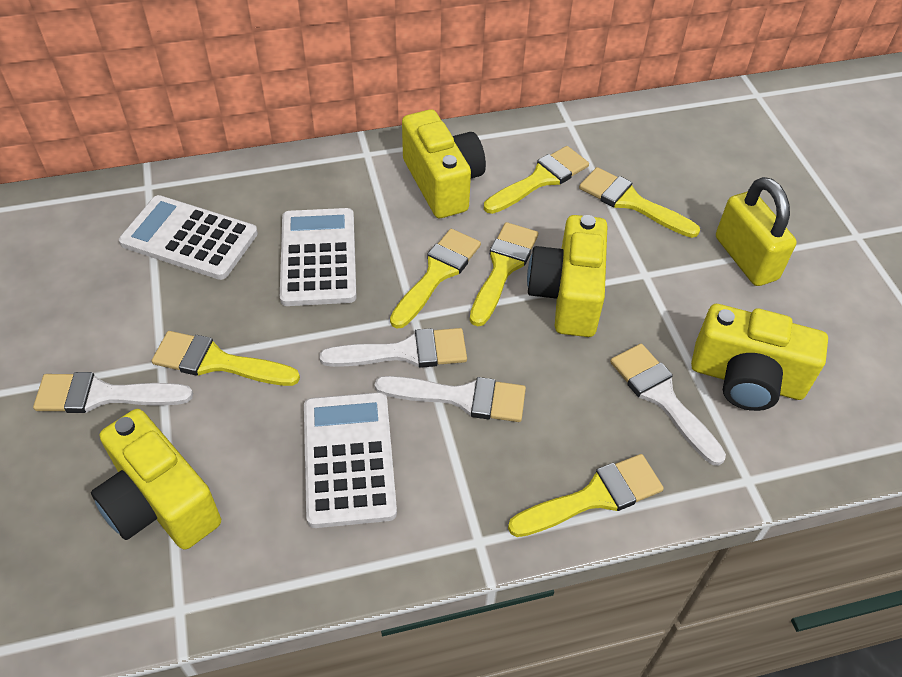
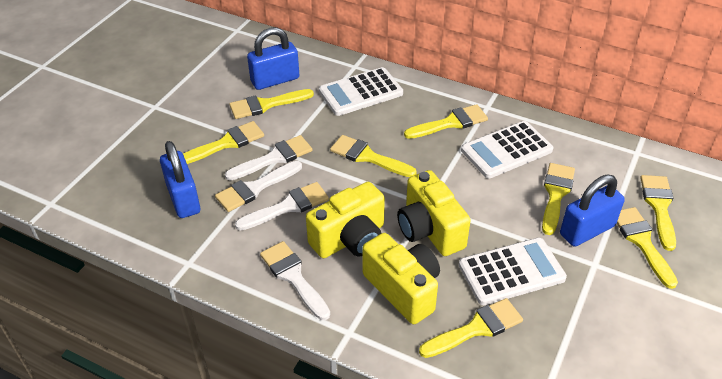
blue padlock: none = 0 -> [160,141,200,218] [247,27,299,90] [560,175,625,247] = 3
yellow brush: [152,331,300,386] [390,229,481,328] [470,222,538,326] [484,146,589,214] [508,454,664,537] [579,167,700,238] = 6 -> [183,121,264,164] [229,89,314,119] [330,135,417,177] [404,104,488,139] [419,298,523,358] [542,163,575,235] [617,207,678,289] [640,175,676,251] = 8
yellow camera: [91,409,221,550] [402,109,486,218] [527,215,607,337] [691,304,828,411] = 4 -> [306,182,385,258] [362,233,440,324] [397,170,471,256] = 3
yellow padlock: [716,177,797,286] = 1 -> none = 0

